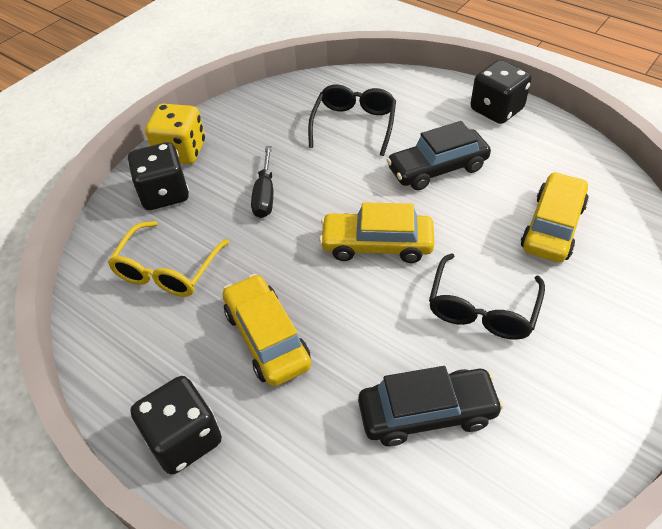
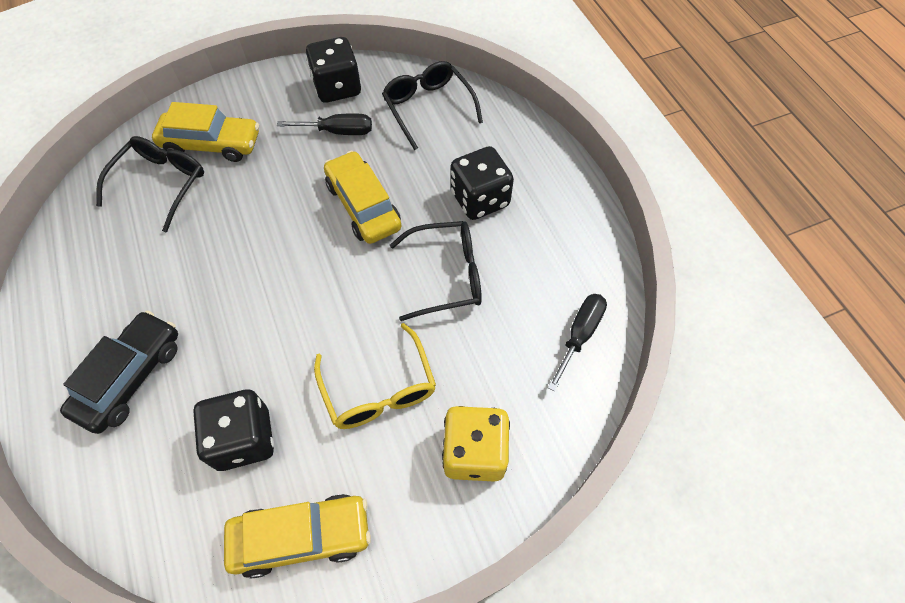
black car: [358,366,504,446] [387,121,491,190] = 2 -> [60,311,178,434] = 1
black glasses: [308,84,396,156] [429,253,545,340] = 2 -> [96,136,204,233] [382,61,483,150] [390,221,482,321] = 3
black screwdriver: [251,146,273,218] = 1 -> [277,113,372,135] [547,294,607,391] = 2

